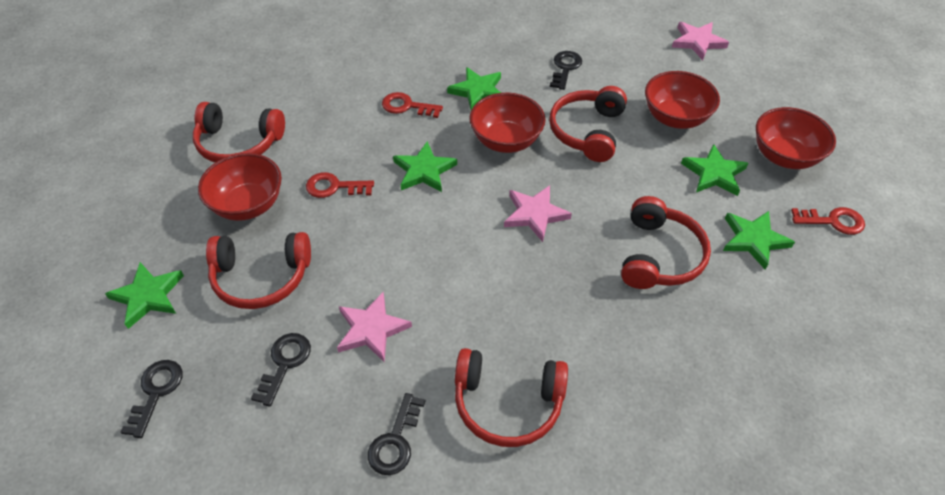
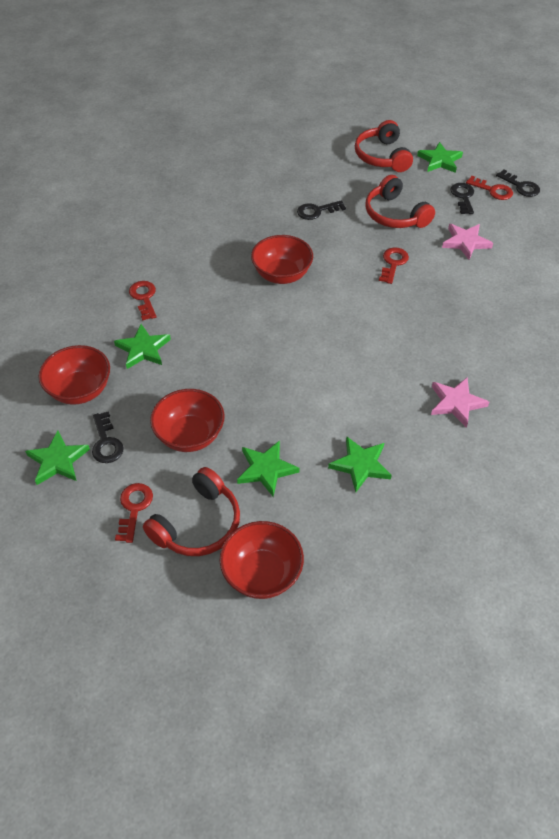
pink star: [337,292,412,362] [504,186,572,242] [672,22,729,60] = 3 -> [431,377,489,428] [442,224,493,260] = 2
red headphones: [193,102,285,163] [206,232,311,309] [455,348,568,447] [549,86,627,162] [621,196,711,289] = 5 -> [143,467,240,556] [355,120,413,172] [366,175,435,228] = 3
red key: [306,172,374,198] [382,92,443,118] [791,207,865,235] = 3 -> [115,483,153,543] [129,281,156,321] [379,248,409,284] [466,176,513,200] = 4

